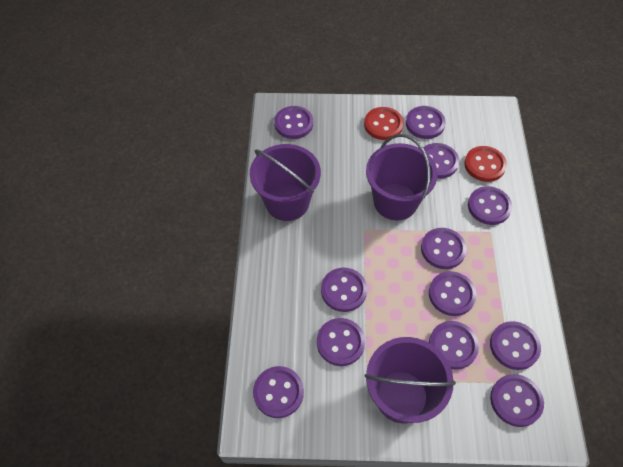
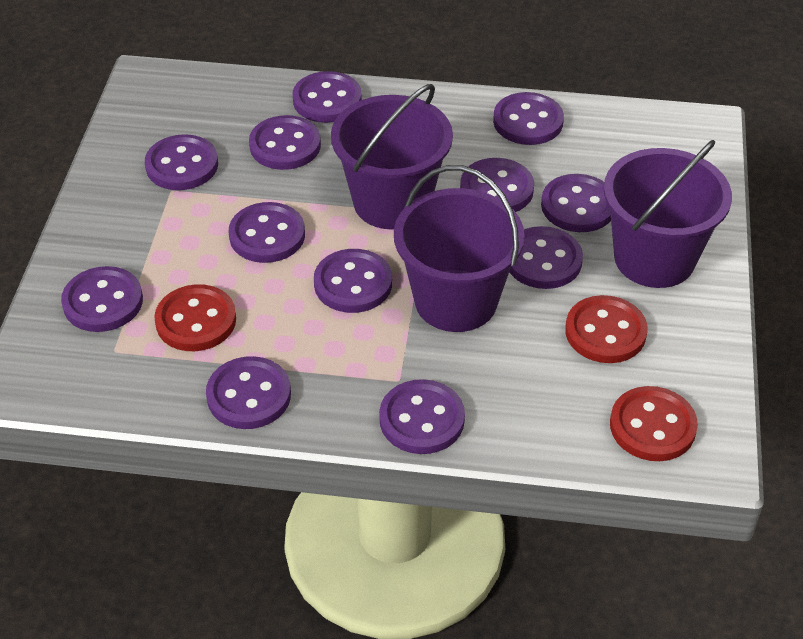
red button: [364,107,404,140] [464,146,507,182] = 2 -> [154,284,236,351] [565,295,648,363] [610,386,698,461] = 3

